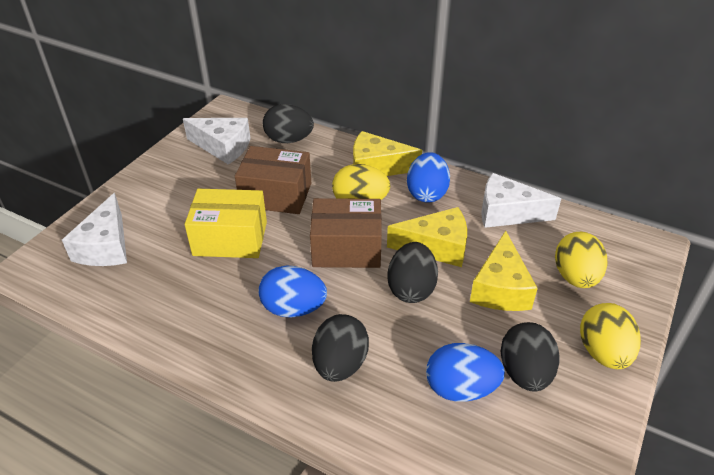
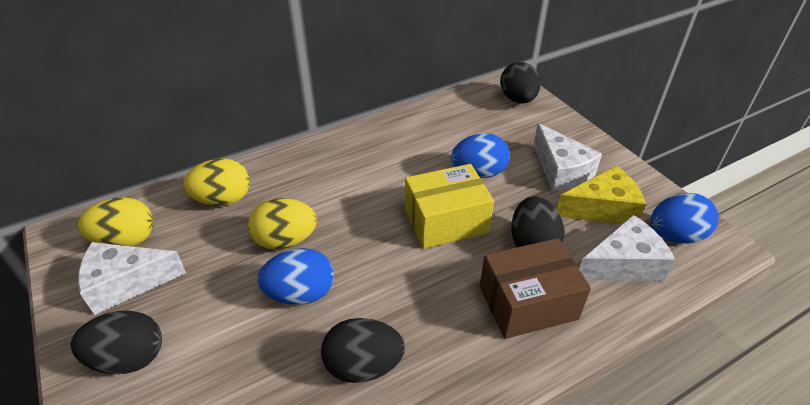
brown box: [235,146,311,214] [310,198,382,268] = 2 -> [480,238,591,339] = 1
yellow cheese: [353,131,422,176] [387,207,467,267] [470,231,538,311] = 3 -> [557,165,646,224] = 1

